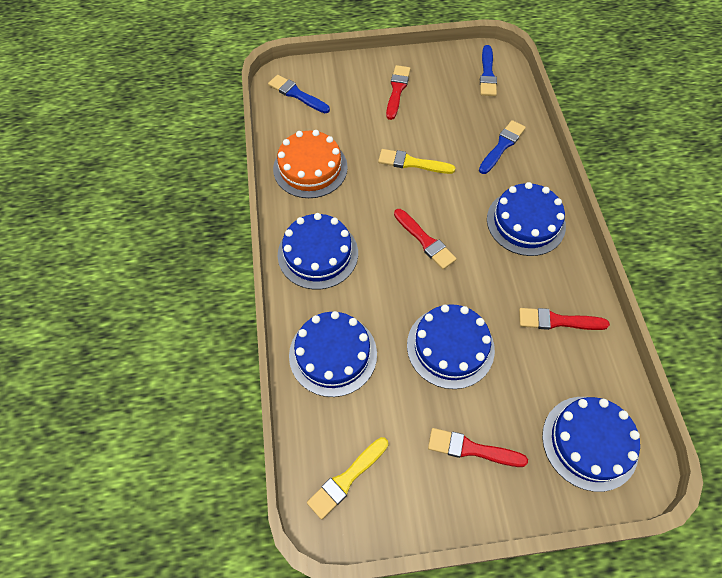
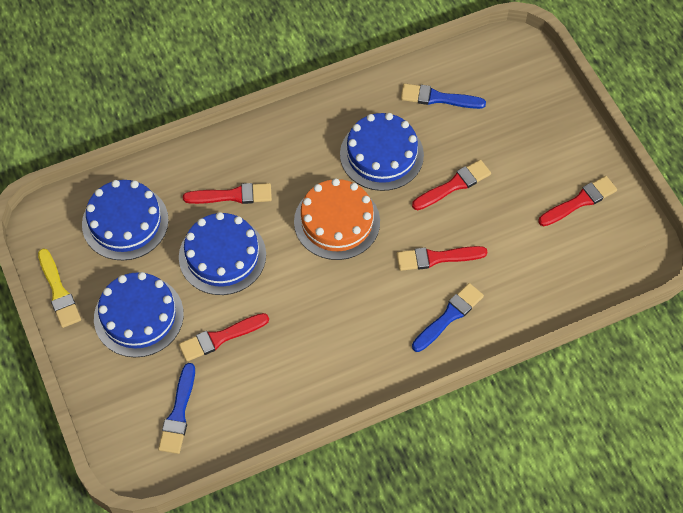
blue cake: [278,213,358,290] [289,311,377,397] [407,304,495,389] [487,182,566,256] [542,397,640,492] = 5 -> [82,180,169,261] [94,272,184,357] [179,212,266,295] [340,113,424,191] = 4
red brush: [386,65,411,120] [394,209,457,269] [428,428,528,467] [519,308,610,330] = 4 -> [179,313,269,362] [183,183,272,204] [396,246,487,271] [412,160,491,210] [538,176,617,226] = 5
yellow brush: [307,437,388,520] [378,149,455,174] = 2 -> [38,248,81,328] = 1

